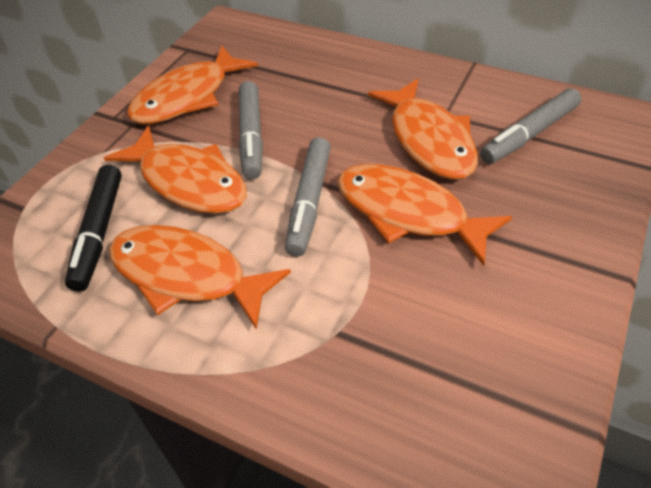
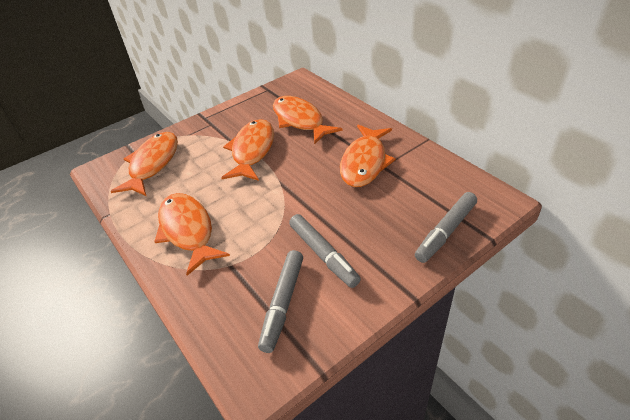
black marker: [65,165,122,292] = 1 -> none = 0

